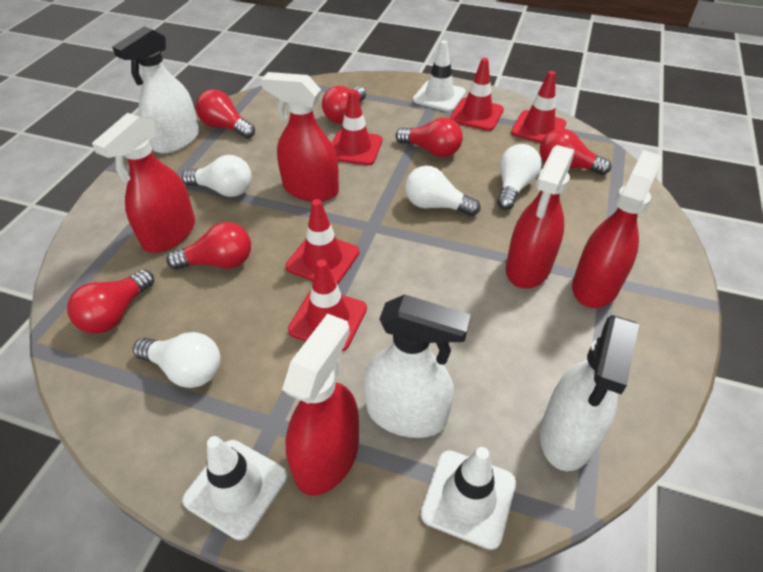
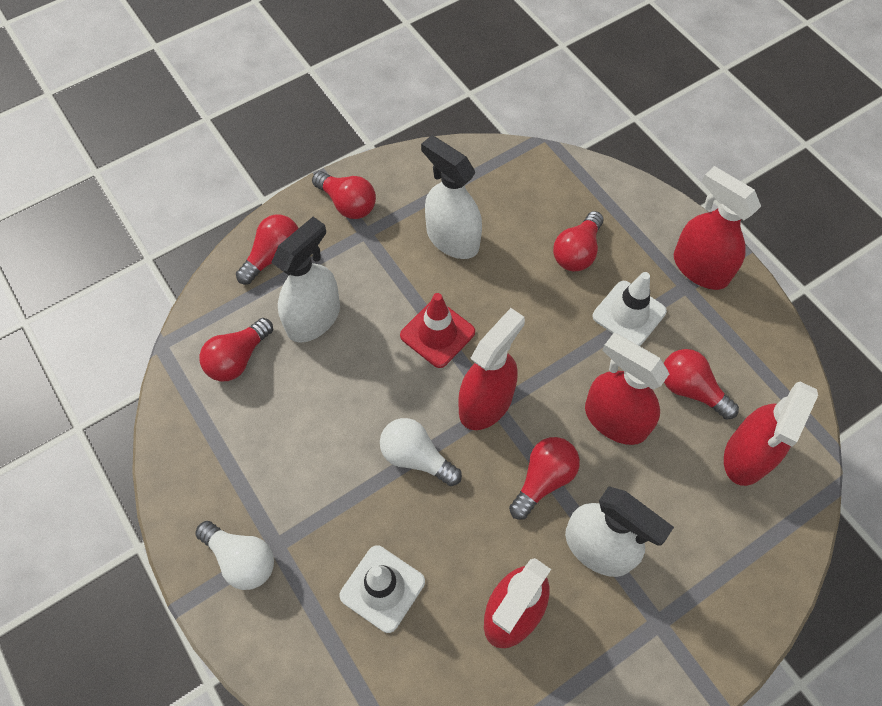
red traffic cone: [285,199,359,285] [288,259,367,351] [332,90,382,165] [450,58,504,131] [511,71,566,143] = 5 -> [400,293,475,368] = 1
white light bulb: [133,332,220,388] [182,155,252,197] [405,166,480,216] [497,144,541,210] = 4 -> [196,521,274,590] [380,418,462,486] = 2
white traffic cone: [182,436,287,540] [413,40,466,112] [421,447,516,550] = 3 -> [339,545,425,633] [593,272,667,346] = 2

